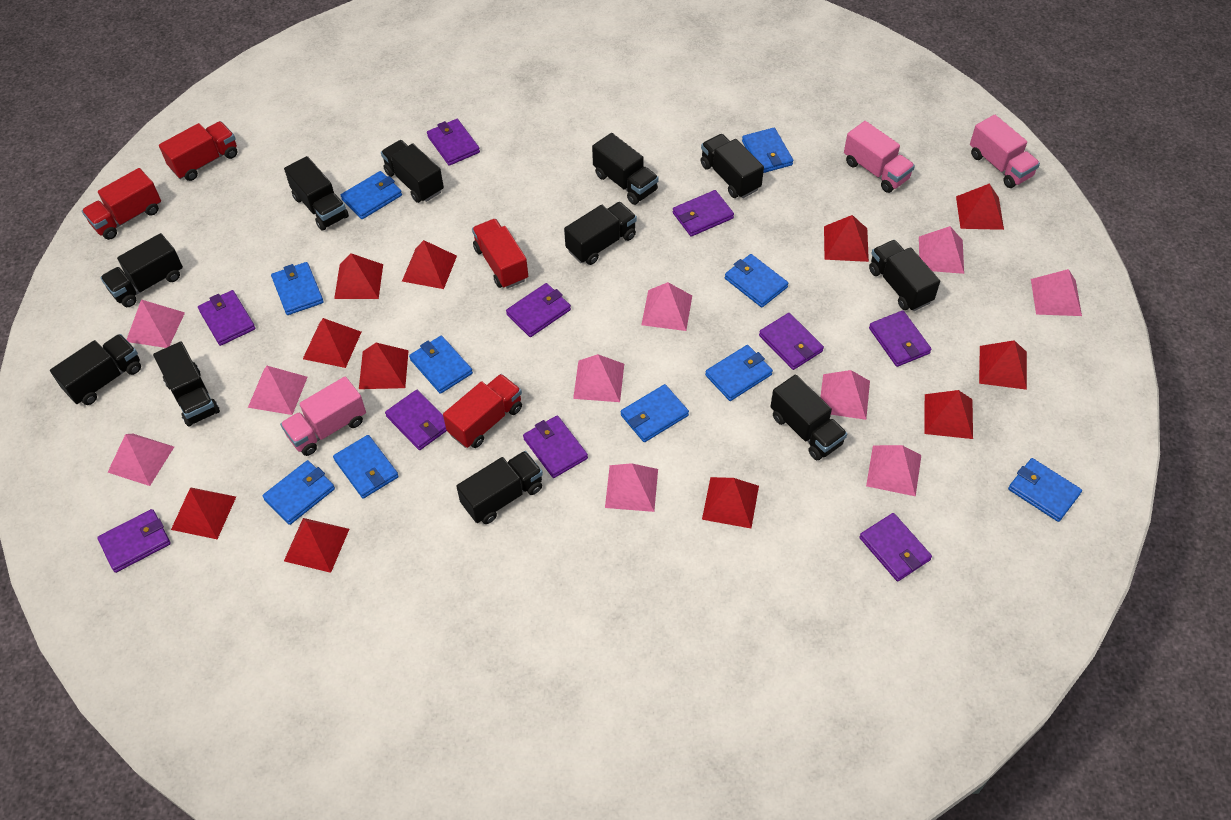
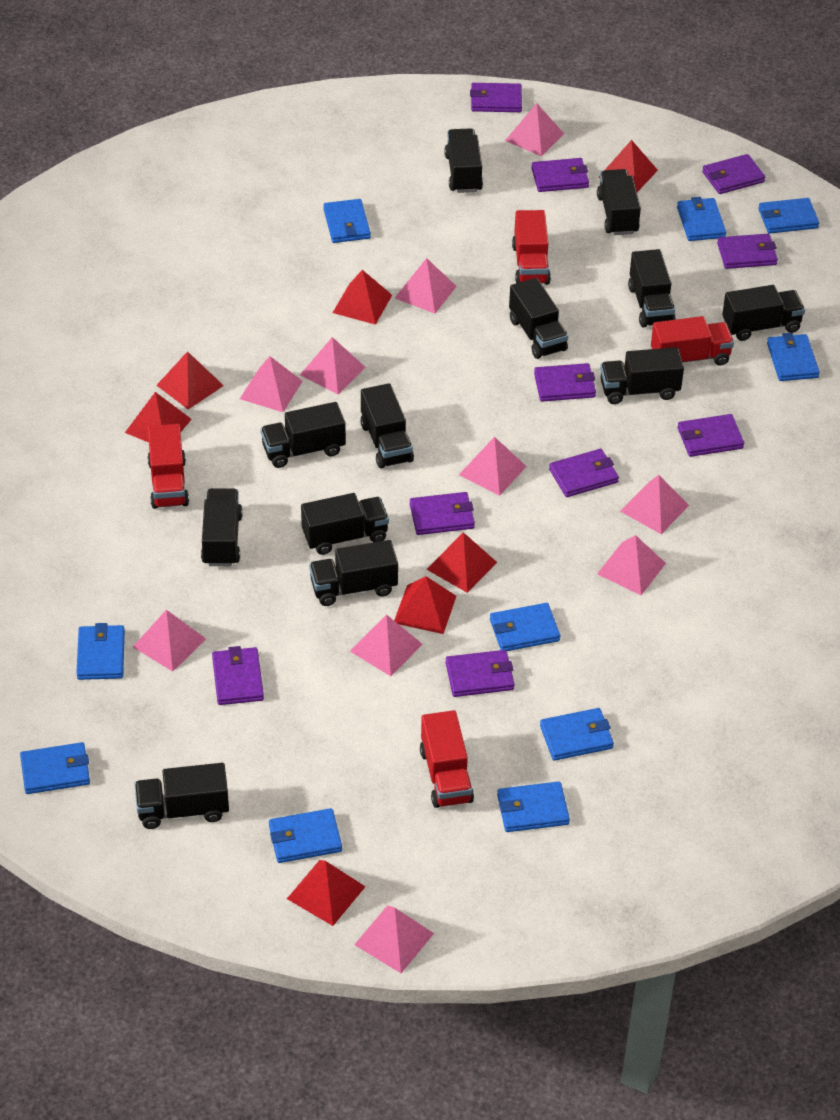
black truck: [50,334,141,405] [100,233,183,307] [153,342,220,427] [284,156,349,231] [381,140,444,203] [456,451,543,524] [564,202,637,265] [592,133,659,205] [701,134,764,198] [770,375,847,460] [869,240,940,311] = 11 -> [135,763,229,829] [201,488,243,566] [260,402,346,468] [301,493,389,555] [309,540,398,606] [361,383,414,468] [444,128,483,193] [509,278,568,359] [597,169,641,235] [600,347,684,404] [628,249,675,327] [722,285,805,341] = 12
pink truck: [280,376,366,456] [844,121,915,193] [970,115,1040,188] = 3 -> none = 0
red pyramid: [171,488,236,539] [284,518,349,573] [303,318,361,368] [334,253,383,299] [359,343,409,389] [402,240,457,289] [702,477,759,528] [824,215,869,262] [924,390,973,439] [956,183,1004,230] [979,340,1027,390] = 11 -> [125,392,192,443] [156,351,224,410] [287,860,366,926] [333,270,392,325] [394,576,456,634] [426,532,497,593] [598,140,658,192] = 7

